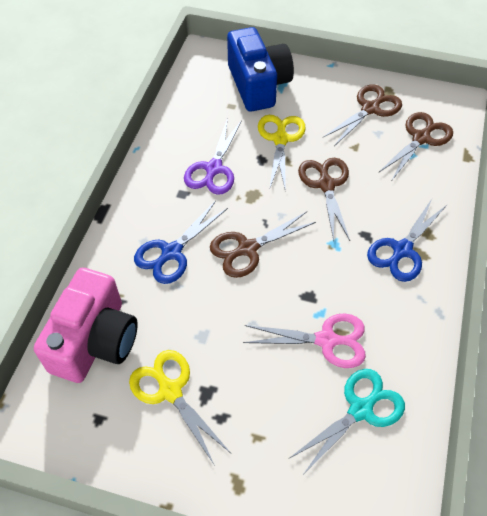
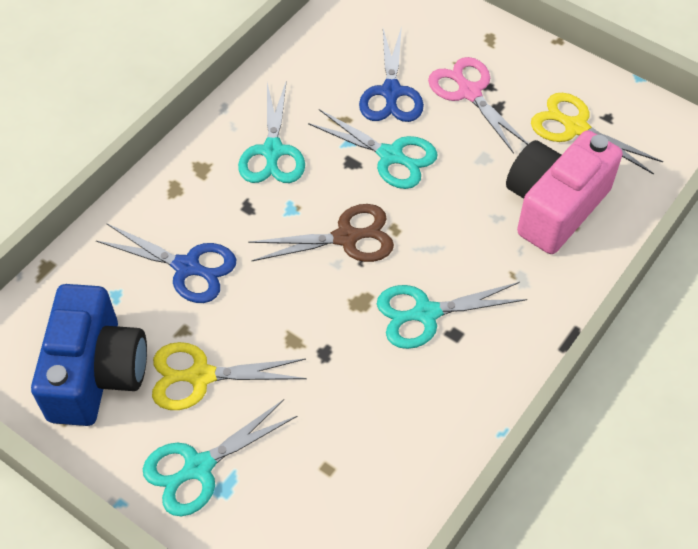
brown scissors: [210,212,316,278] [298,158,350,241] [323,84,402,146] [378,112,453,180] = 4 -> [248,204,394,262] = 1
purple scissors: [184,118,242,195] = 1 -> none = 0
turquoise scissors: [290,369,405,475] = 1 -> [143,399,297,516] [238,80,305,183] [308,109,438,189] [377,282,527,349] = 4

